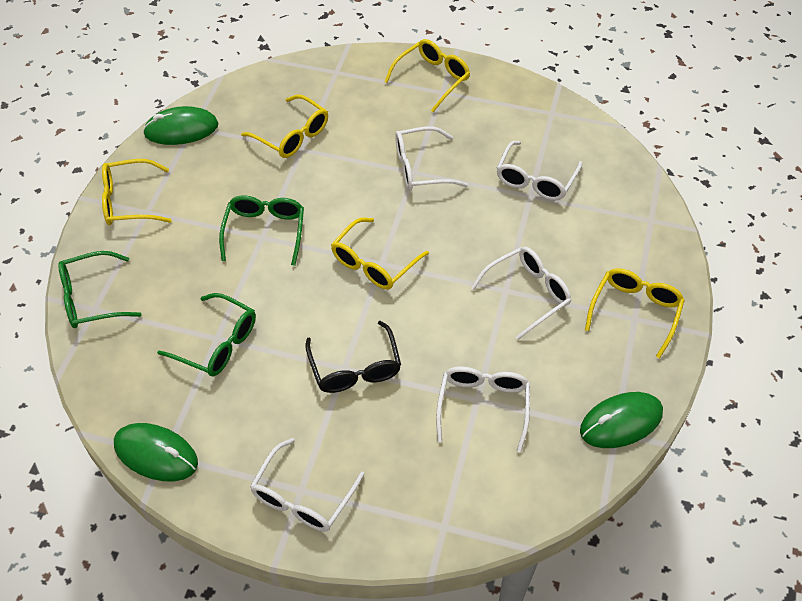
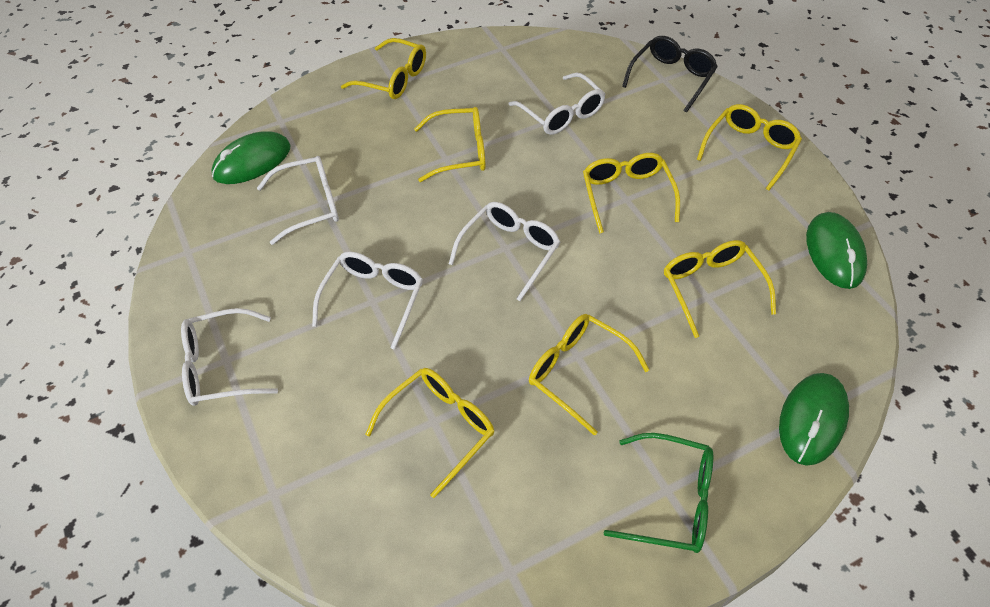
green glasses: [58,251,142,328] [157,293,256,377] [219,195,304,266] = 3 -> [604,433,713,553] = 1
yellow glasses: [102,159,172,225] [241,94,328,158] [331,218,429,289] [385,39,470,112] [585,268,685,358] = 5 -> [341,38,426,99] [365,368,494,498] [414,107,486,182] [529,314,649,435] [583,153,680,234] [664,240,776,338] [697,104,802,191] = 7

